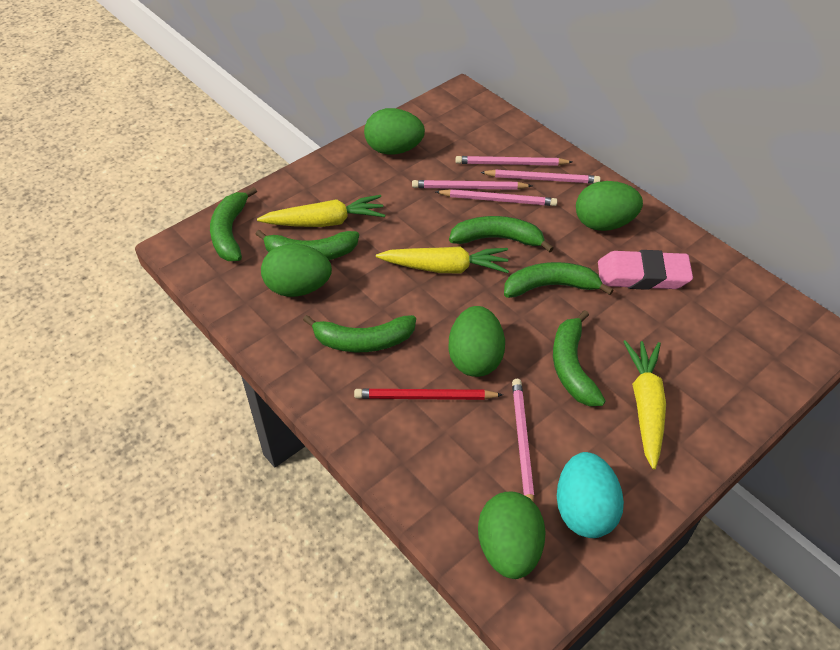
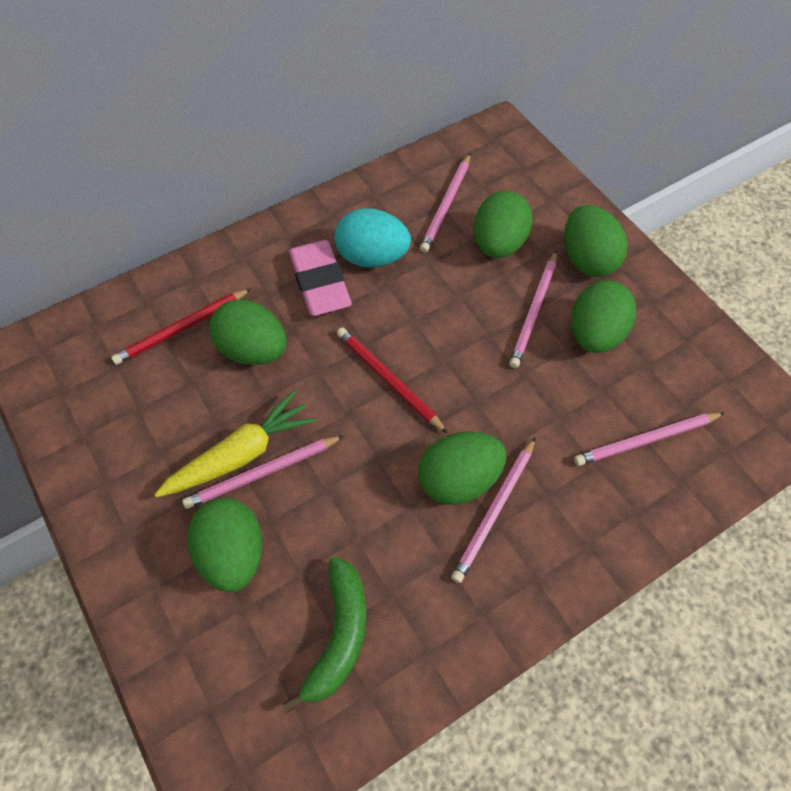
green banana: [210,187,257,261] [255,230,359,260] [303,315,416,352] [449,216,554,252] [504,262,613,298] [553,310,606,406] = 6 -> [282,557,366,713] = 1
green egg: [261,244,332,297] [364,108,425,155] [448,306,505,377] [478,492,546,579] [576,181,643,231] = 5 -> [187,498,262,592] [209,299,287,365] [418,432,506,505] [474,191,532,258] [564,205,628,277] [571,280,636,353] = 6
red pencil: [354,389,503,400] = 1 -> [111,289,251,365] [337,327,448,434] = 2
yellow carrot: [257,195,385,227] [376,246,509,273] [623,340,666,469] = 3 -> [154,390,317,498] = 1

